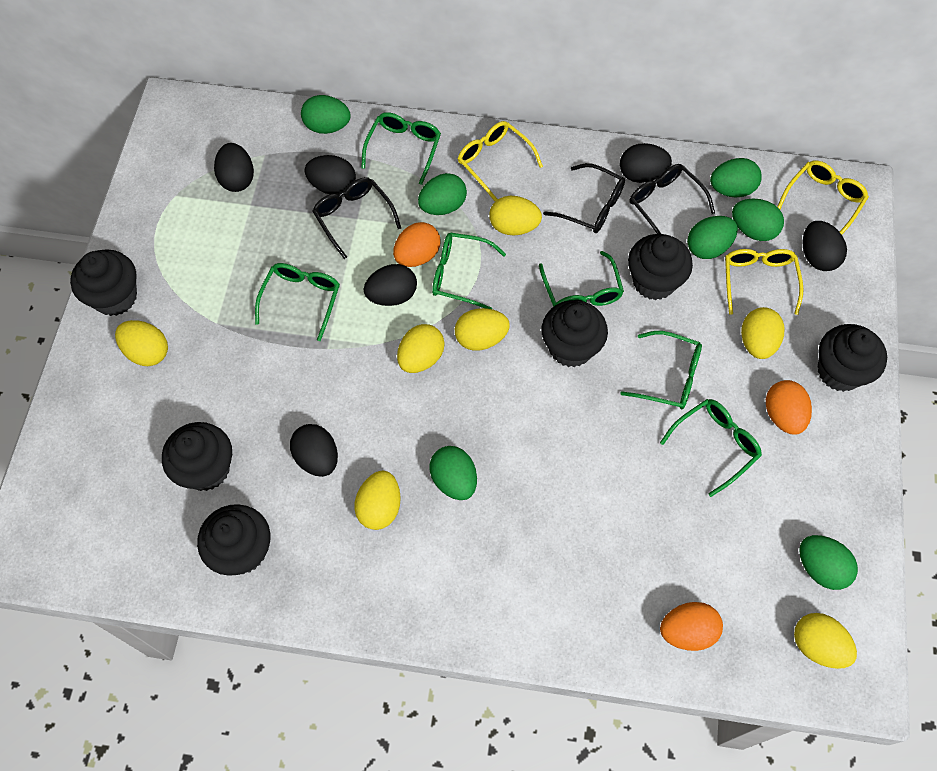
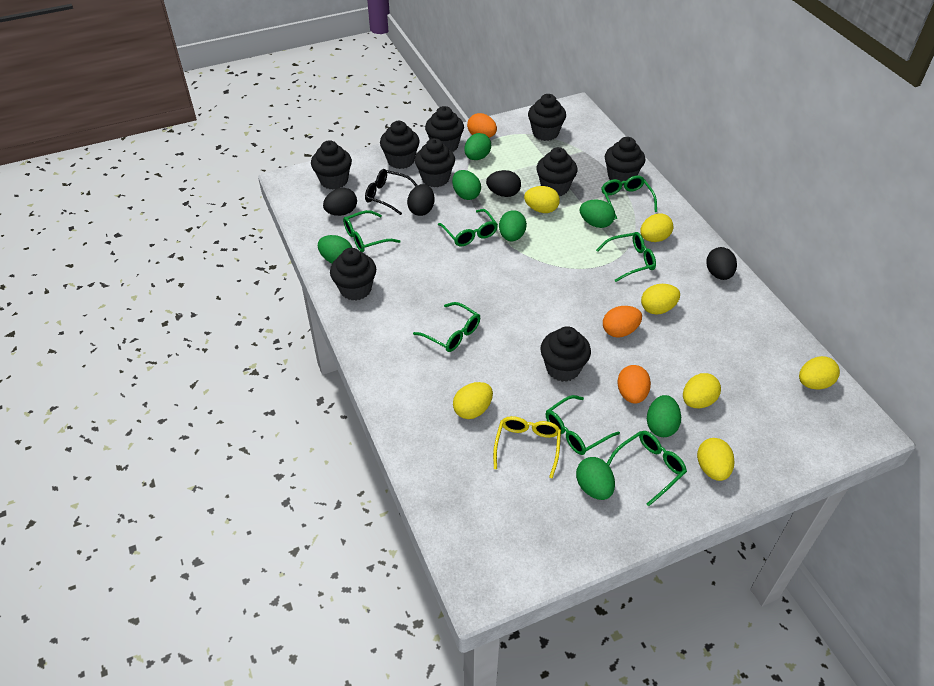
black cupcake: [70,249,137,316] [162,422,232,491] [197,504,270,576] [541,300,608,367] [628,234,693,300] [818,324,887,392] = 6 -> [311,140,352,190] [330,248,376,300] [380,121,420,169] [415,138,455,187] [425,106,464,152] [528,94,566,141] [536,147,578,196] [540,326,591,382] [605,137,645,186] = 9
black egg: [214,143,254,192] [290,424,338,477] [305,155,356,194] [364,264,417,306] [620,143,672,183] [803,221,847,271] = 6 -> [323,188,357,216] [407,184,435,216] [486,170,521,197] [706,247,737,280] = 4
black glasses: [312,177,401,259] [543,163,625,233] [630,164,715,234] = 3 -> [365,169,418,215] = 1
green glasses: [255,263,340,341] [361,112,441,185] [432,233,506,309] [539,251,624,307] [620,331,702,409] [660,399,762,497] = 6 -> [343,210,400,252] [413,302,480,352] [438,209,498,246] [546,395,620,455] [596,232,656,282] [601,175,657,219] [607,431,687,506] = 7
yellow glasses: [458,121,543,201] [725,249,804,315] [777,160,869,235] = 3 -> [493,416,561,478] = 1

